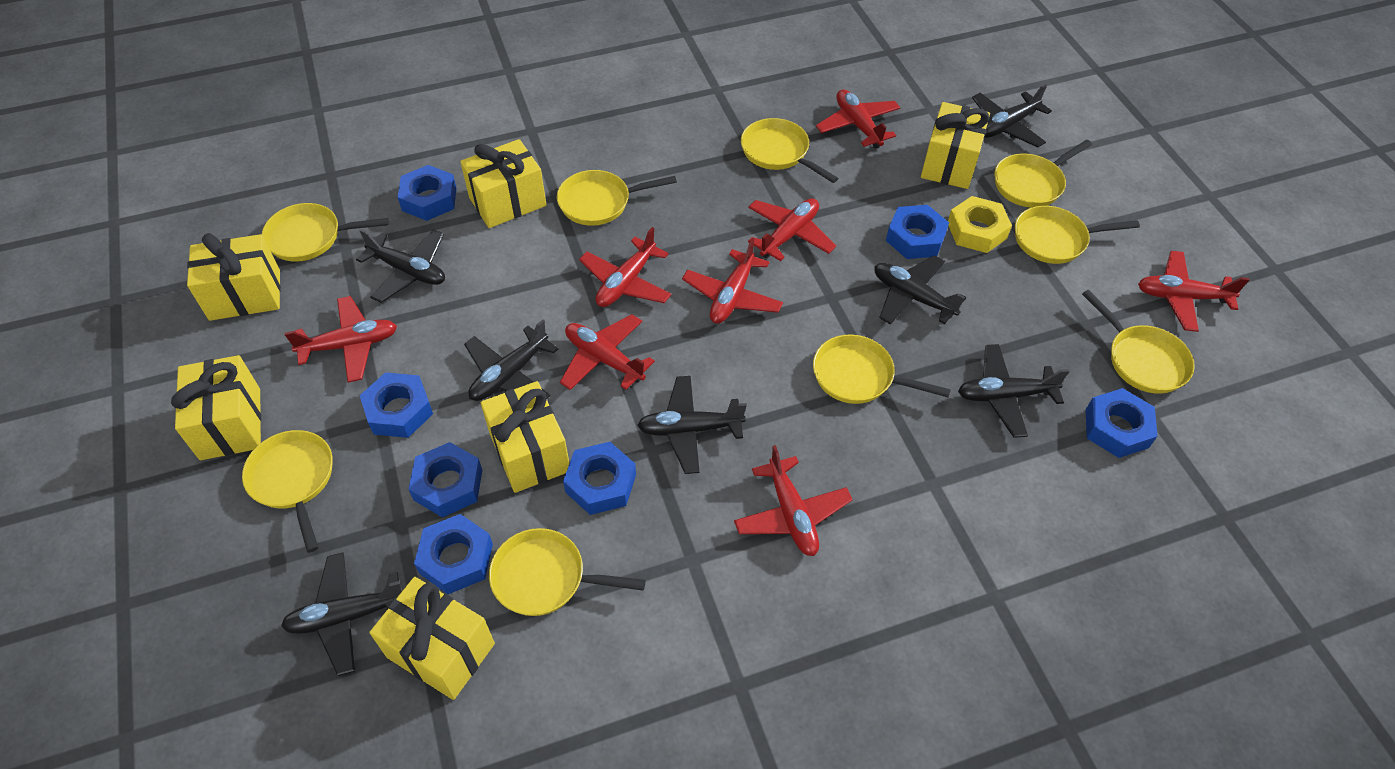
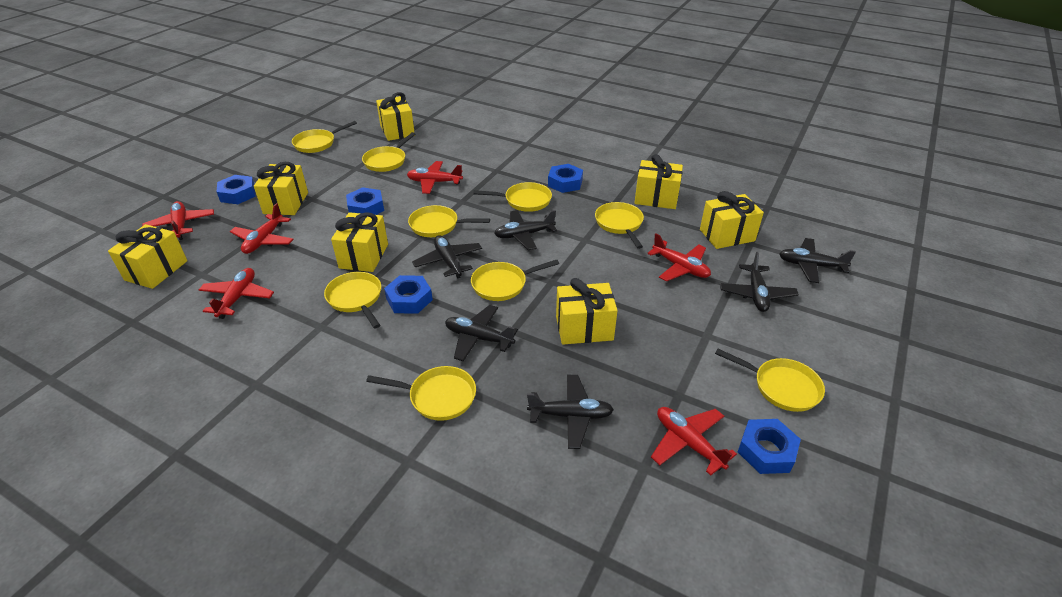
black plane: [281,552,402,676] [356,229,445,303] [464,319,559,401] [637,376,747,474] [875,255,966,324] [958,344,1070,438] [972,84,1052,147] = 7 -> [412,235,482,279] [445,305,518,361] [494,210,557,250] [527,375,614,449] [720,252,799,312] [780,238,856,283] = 6
blue nut: [360,372,433,438] [398,165,456,221] [409,442,482,518] [414,514,493,594] [563,442,636,515] [886,205,949,259] [1085,388,1158,458] = 7 -> [217,175,256,204] [346,187,384,215] [384,275,433,314] [548,164,583,193] [738,419,801,474] = 5
red plane: [284,296,397,382] [560,314,655,390] [579,227,671,307] [682,238,783,324] [734,445,853,556] [748,198,836,261] [816,89,901,149] [1138,251,1249,332] = 8 -> [142,201,214,240] [199,268,274,319] [230,203,294,254] [407,161,463,194] [647,233,711,281] [651,407,737,476] = 6
yellow gift: [171,355,261,460] [187,233,281,321] [369,577,495,700] [460,139,547,228] [481,381,569,493] [921,102,990,189] = 6 -> [108,224,187,289] [254,162,308,215] [331,212,388,272] [376,92,415,141] [556,278,618,345] [634,154,683,209] [700,191,764,249] = 7
yellow nut: [948,196,1012,253] = 1 -> none = 0

